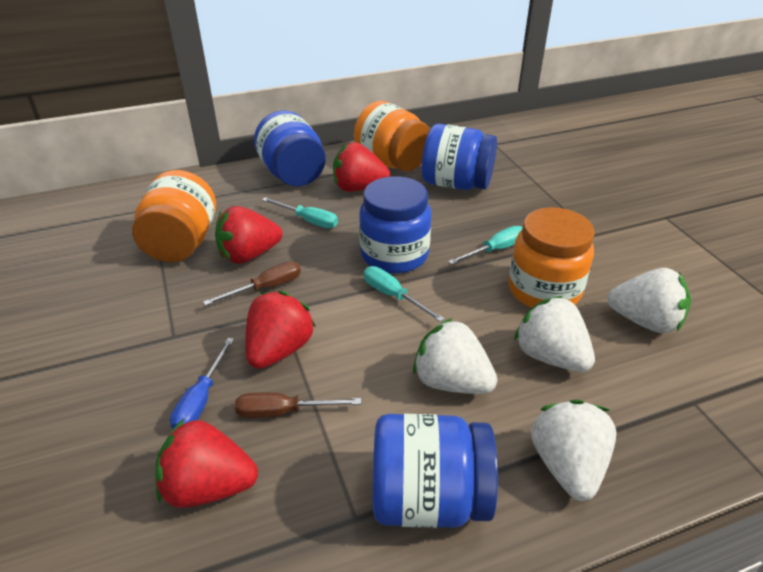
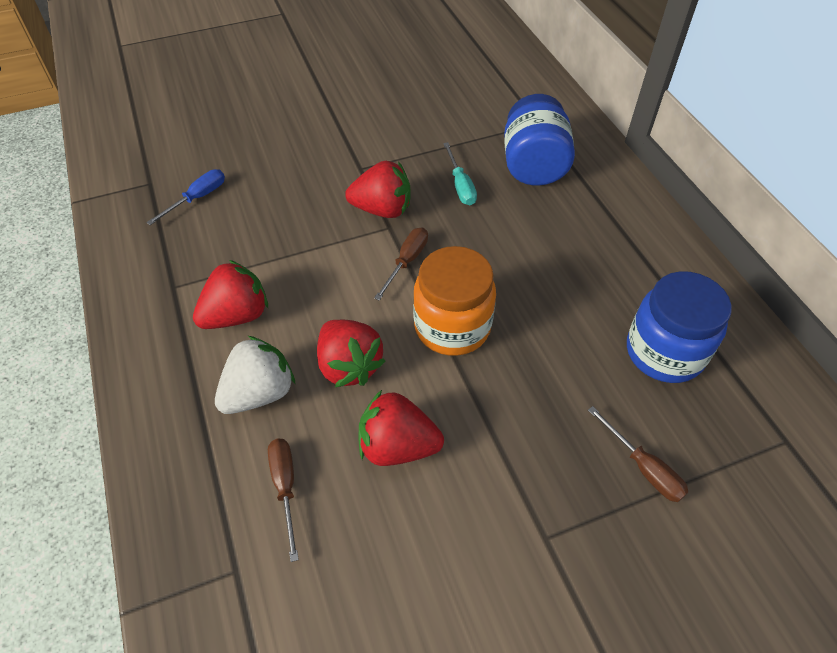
blue jar: [254,110,326,186] [359,176,431,274] [373,414,498,528] [422,124,497,190] = 4 -> [504,94,575,186] [627,271,732,383] = 2
brown screwdriver: [203,261,301,306] [235,392,361,418] = 2 -> [268,438,299,562] [374,227,428,301] [588,406,688,502] = 3
orange jar: [132,170,216,262] [354,101,430,171] [509,207,595,308] = 3 -> [413,246,496,356] = 1
turquoise screwdriver: [262,198,338,228] [364,266,445,322] [448,226,522,265] = 3 -> [443,142,477,205] = 1
white strawberry: [413,318,497,394] [514,296,595,372] [531,400,616,501] [607,268,691,333] = 4 -> [215,336,296,414] = 1

